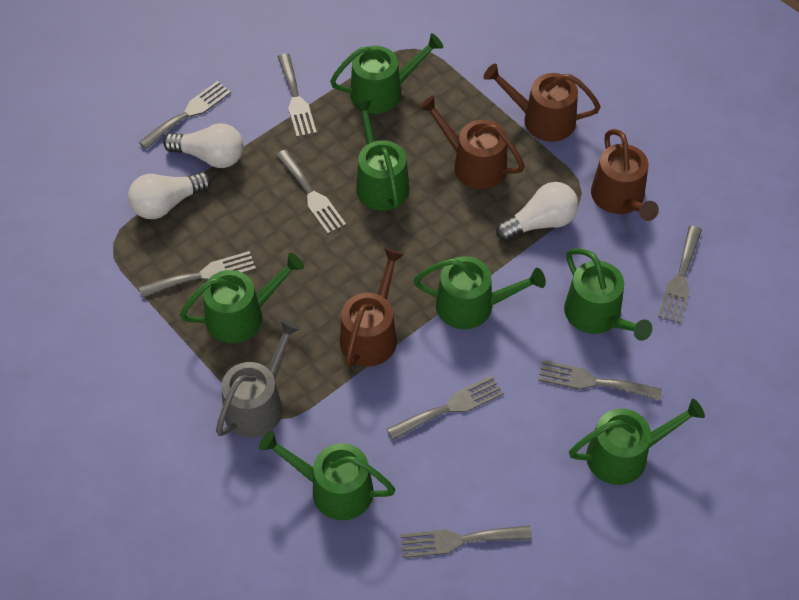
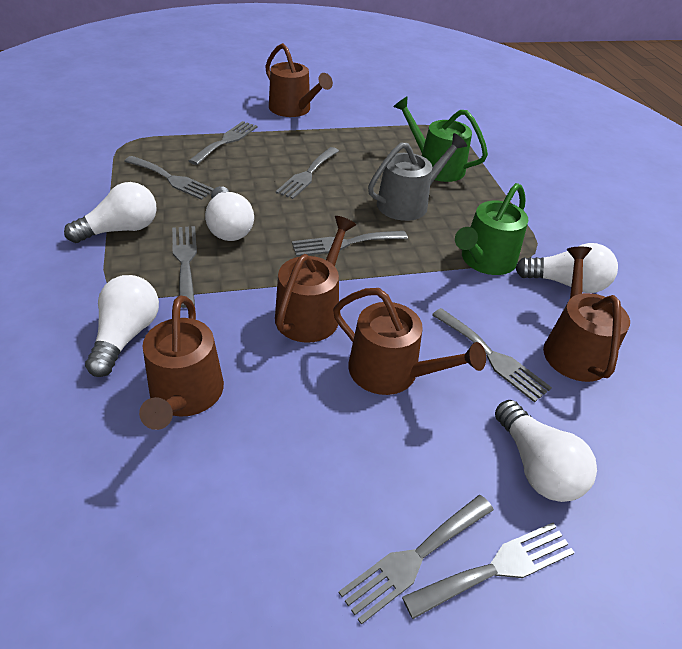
brown watering can: [340,248,404,367] [419,96,525,189] [483,64,601,142] [591,129,659,221] = 4 -> [139,296,224,430] [265,43,333,117] [275,216,356,343] [333,288,486,395] [543,247,630,382] = 5
green watering can: [180,253,304,343] [259,431,395,520] [330,33,443,114] [353,100,409,211] [414,256,546,329] [564,248,652,341] [569,398,705,485] = 7 -> [393,96,488,182] [455,183,528,275] = 2
white light bulb: [128,172,211,219] [163,123,243,168] [496,182,578,241] = 3 -> [64,182,157,243] [85,275,159,377] [205,186,254,241] [495,400,597,502] [515,243,618,293] = 5

